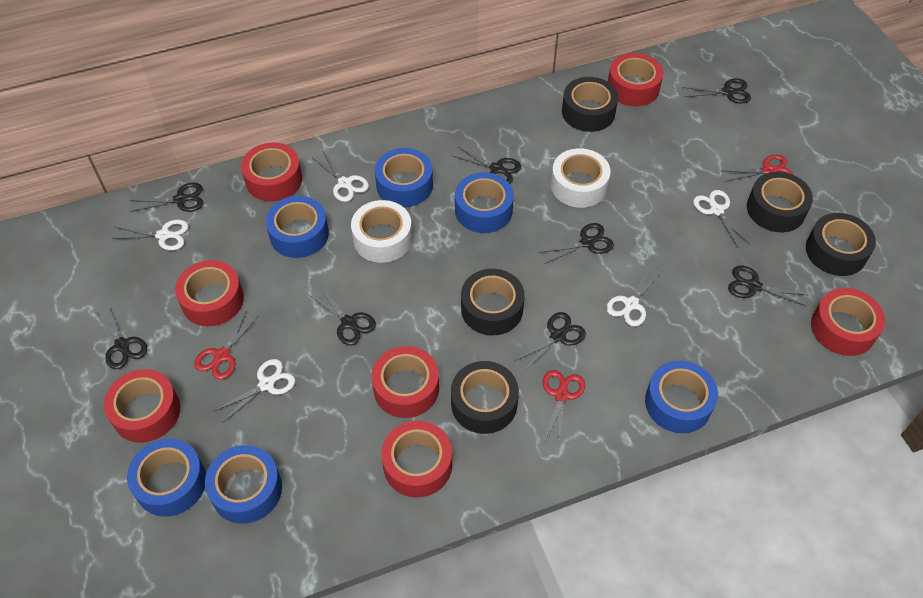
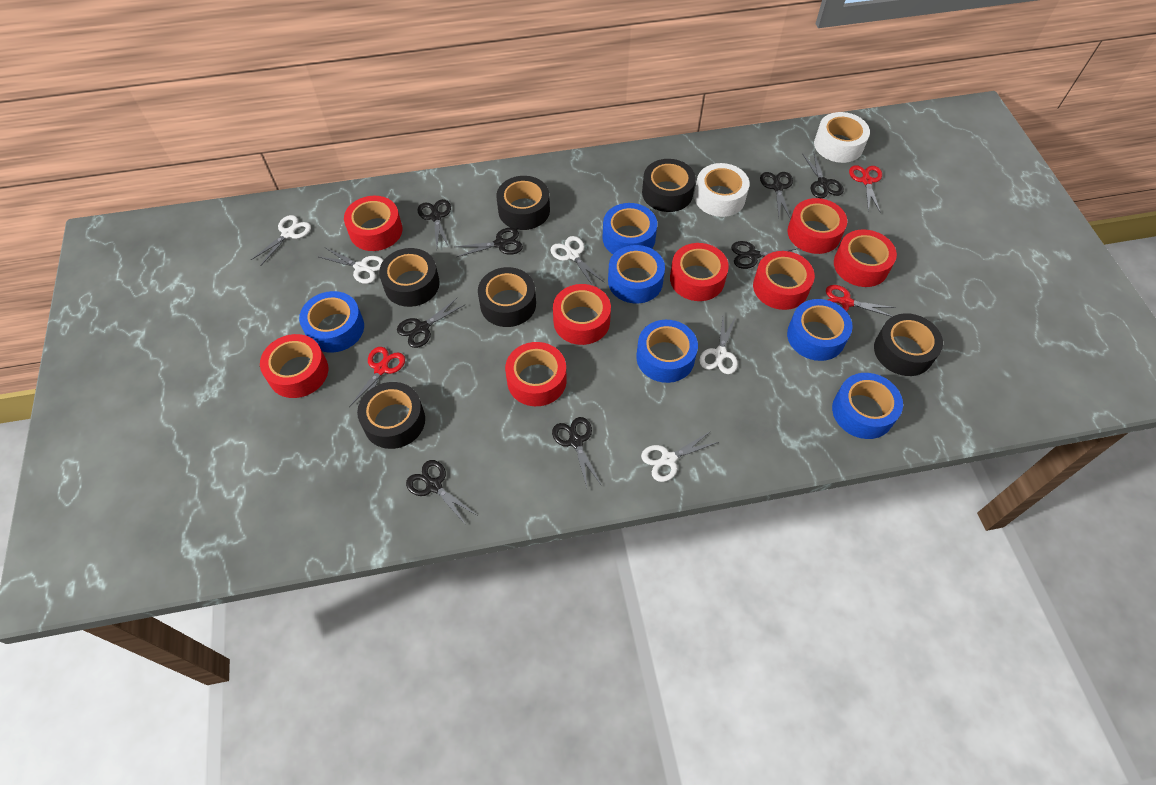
black tape: [451,361,519,434] [461,269,525,335] [562,77,618,132] [747,172,813,232] [806,213,876,276] = 5 -> [357,382,425,449] [379,248,440,307] [478,267,536,327] [496,176,550,230] [642,159,696,212] [874,313,943,376] = 6
red tape: [104,369,180,443] [175,260,244,326] [241,142,302,202] [371,346,439,418] [381,421,452,498] [608,53,663,106] [811,288,885,356] = 7 -> [260,334,328,398] [344,196,402,251] [505,342,567,406] [553,284,611,345] [670,243,729,301] [753,251,815,310] [787,198,847,254] [834,229,897,287] = 8

